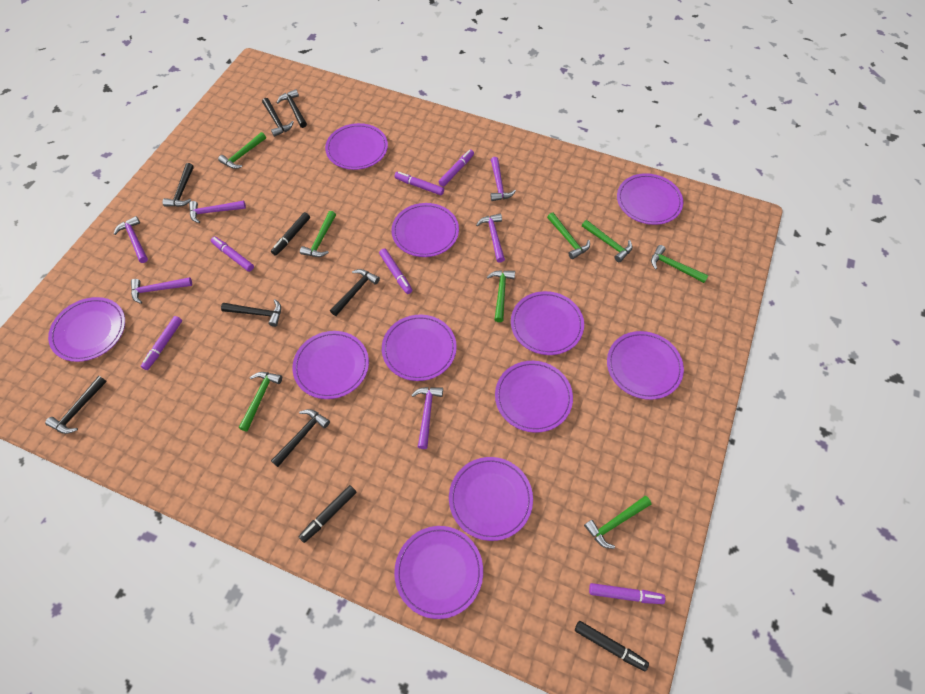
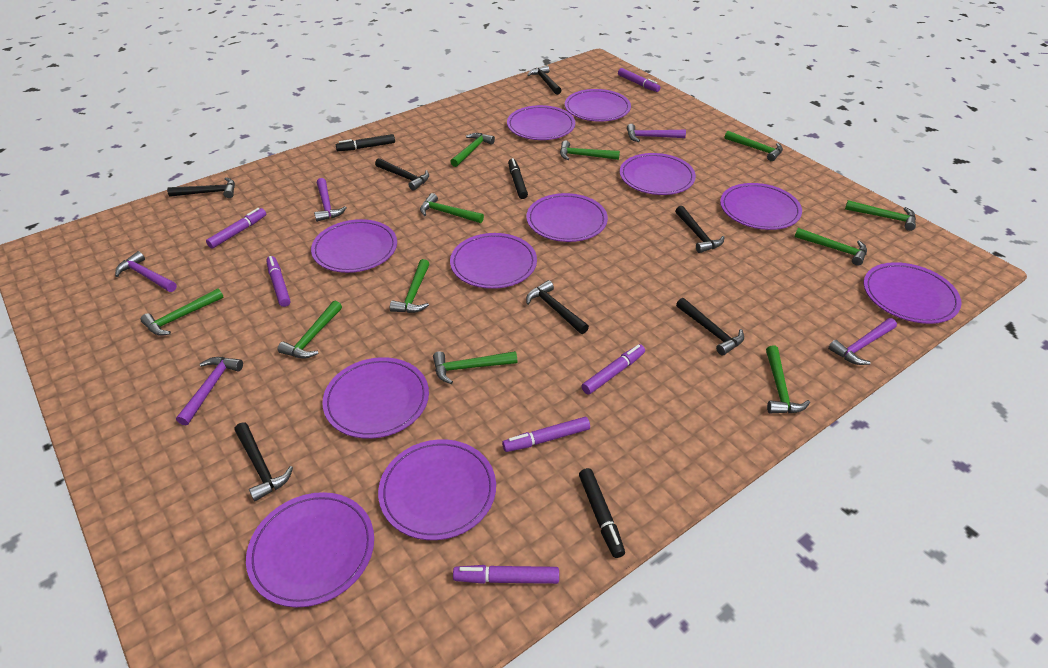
green hammer: [218,132,266,169] [239,372,282,432] [300,211,336,257] [487,270,515,322] [547,212,590,259] [582,220,632,262] [584,496,651,549] [651,245,709,283] = 8 -> [140,288,224,336] [278,301,342,359] [390,259,429,313] [420,193,484,223] [433,351,518,384] [450,133,495,167] [560,140,620,160] [724,131,783,161] [766,346,810,413] [795,228,867,266] [845,200,916,231] = 11
purple hammer: [114,216,148,263] [131,277,192,304] [189,201,246,223] [411,387,443,449] [476,214,505,263] [491,157,516,201] = 6 -> [115,251,177,292] [176,357,243,426] [314,178,347,222] [627,124,686,142] [828,318,897,365] = 5

